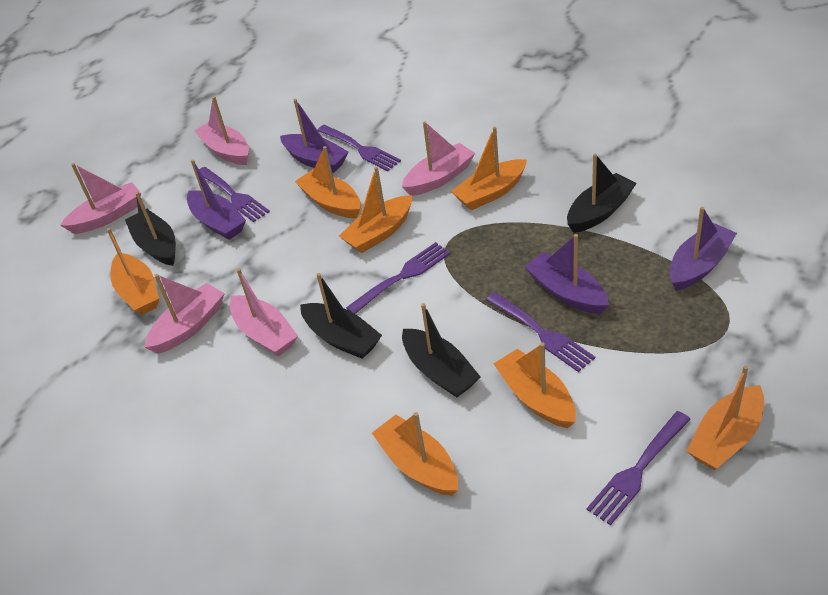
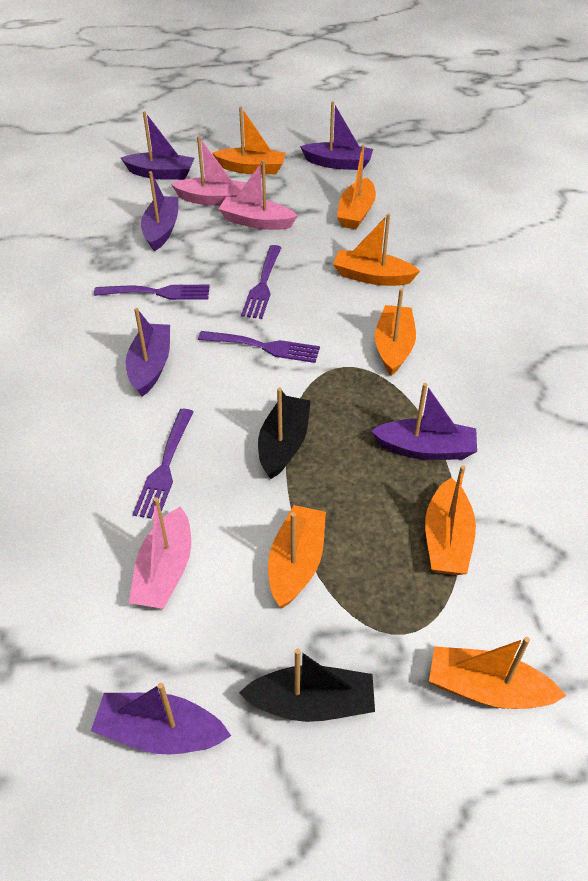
black boat: [125,192,176,266] [300,273,382,359] [402,303,481,397] [567,154,637,233] = 4 -> [239,649,375,722] [258,388,311,479] = 2
pink boat: [60,163,141,234] [145,274,225,354] [194,96,249,165] [229,268,298,356] [402,121,475,196] = 5 -> [129,497,191,609] [171,136,247,206] [219,160,298,230] = 3
purple boat: [187,159,246,240] [280,99,349,173] [524,234,609,314] [670,207,737,291] = 4 -> [91,683,231,755] [121,111,195,180] [126,308,170,396] [141,171,179,251] [300,101,373,170] [371,383,477,460] = 6
purple fork: [199,167,270,222] [317,125,401,171] [346,242,450,314] [486,292,595,372] [587,411,691,525] = 5 -> [94,285,210,300] [133,409,194,519] [198,331,320,363] [241,245,282,319] = 4

